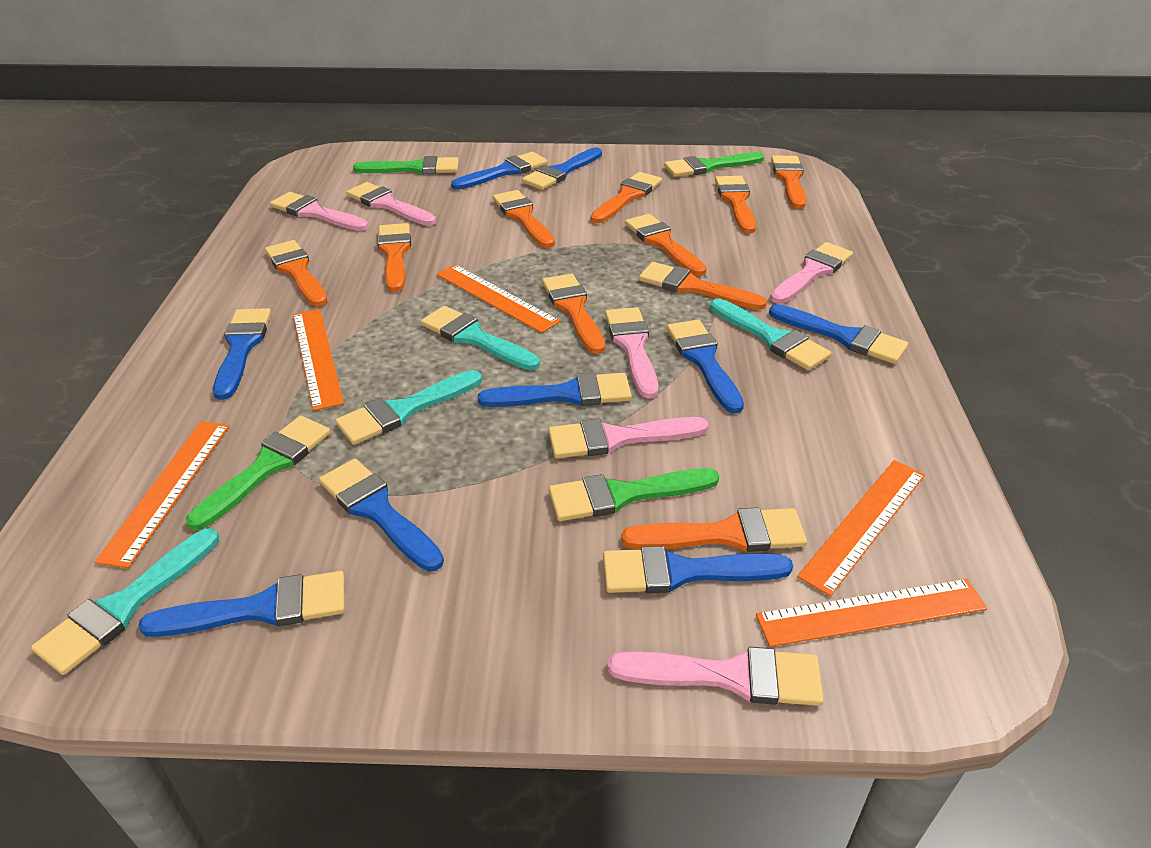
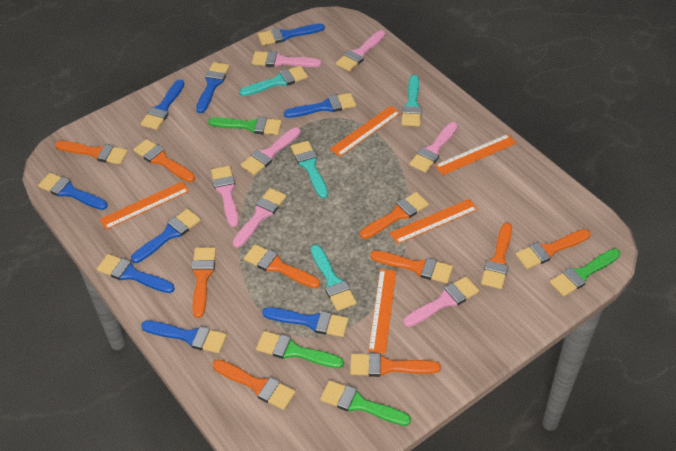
pink brush: [270,192,368,231] [346,182,436,226] [548,417,709,458] [605,307,659,399] [608,647,824,706] [770,242,853,304] = 6 -> [211,166,239,227] [232,188,286,248] [241,127,300,175] [252,51,322,67] [336,30,385,71] [403,276,479,327] [409,122,458,173] = 7

